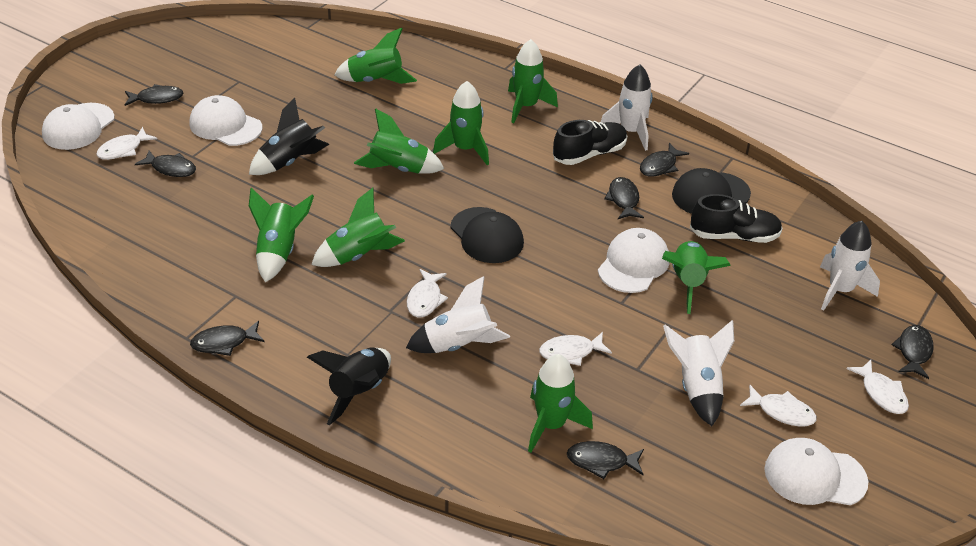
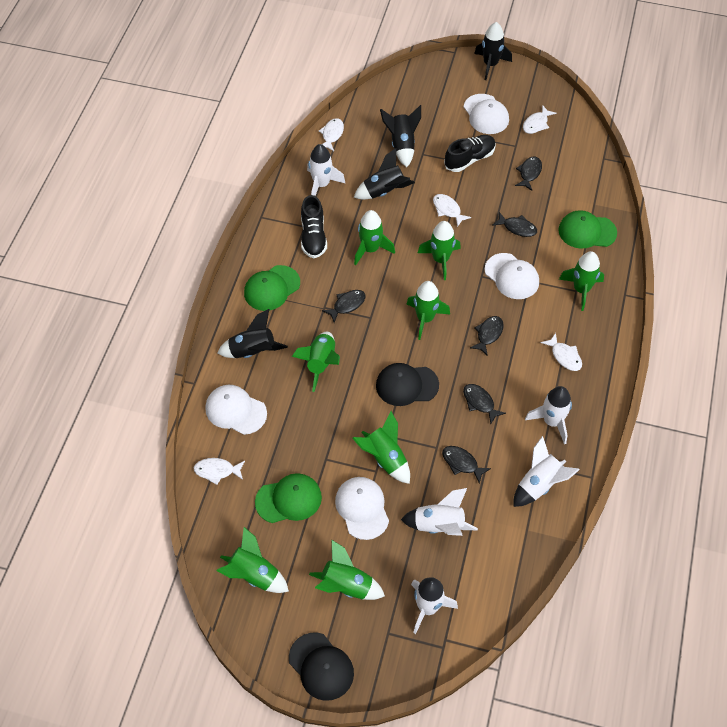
black fish: [125,84,184,106] [135,150,196,177] [190,321,265,356] [567,441,644,479] [604,177,644,219] [640,143,689,177] [891,325,934,379] = 7 -> [322,290,365,323] [442,446,491,484] [463,384,506,424] [470,316,504,356] [492,212,537,237] [515,156,542,191] = 6
black rocket: [249,98,329,175] [307,347,391,425] = 2 -> [217,309,288,358] [354,148,415,200] [380,105,421,167] [474,22,512,80] = 4
green cap: none = 0 -> [244,265,300,311] [255,473,322,523] [558,210,617,249] = 3
white rocket: [406,276,510,353] [601,64,653,151] [663,320,734,426] [820,221,880,311] = 4 -> [307,144,345,196] [401,488,478,536] [411,577,458,634] [513,436,580,507] [525,386,572,444] = 5

